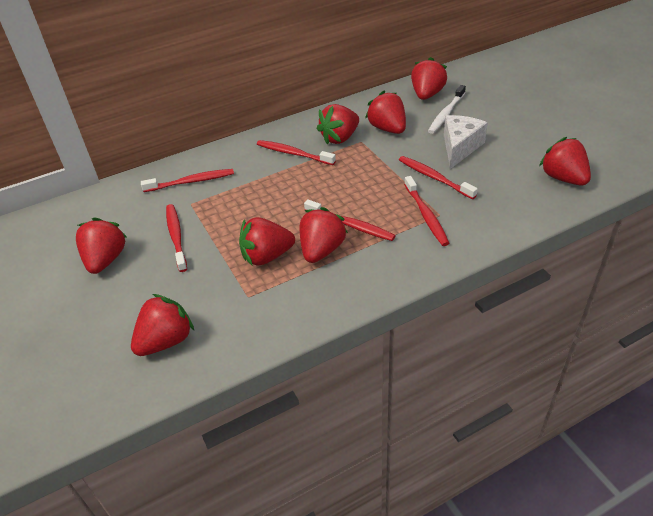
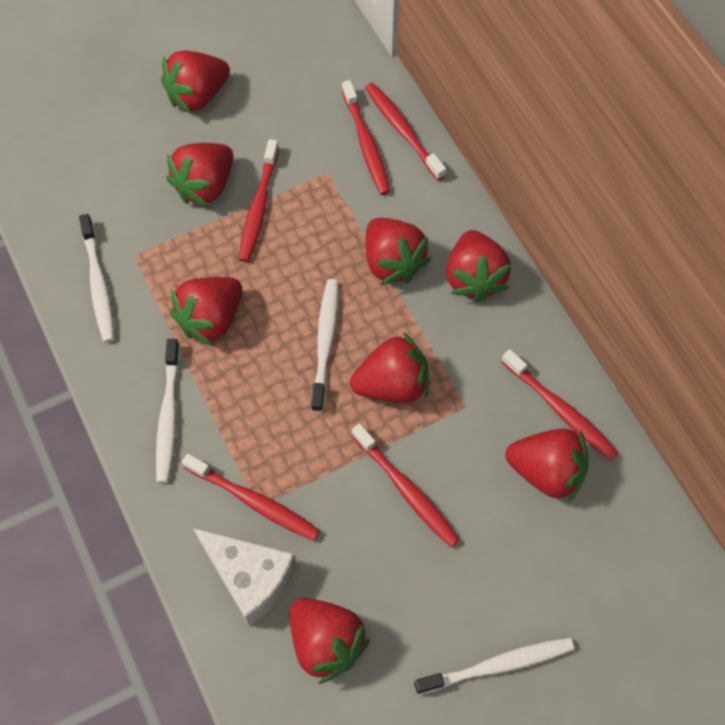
white toothbrush: [428,85,466,134] = 1 -> [79,214,115,343] [156,339,180,483] [311,279,338,412] [414,637,574,695] = 4

